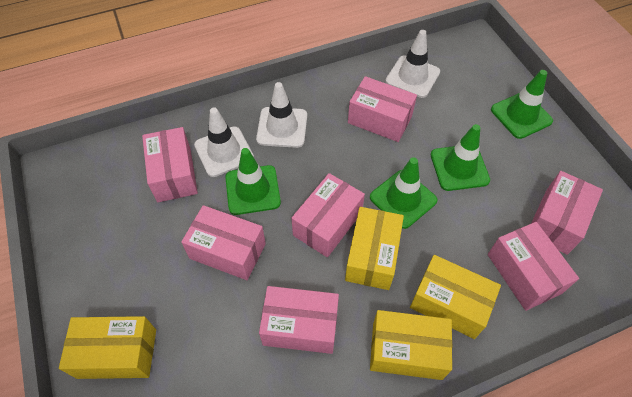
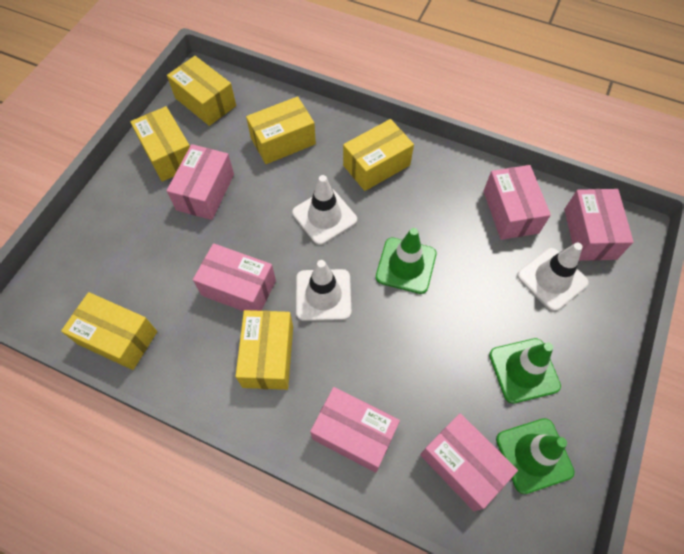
green traffic cone: [225,148,281,215] [370,157,437,229] [431,124,490,191] [491,70,553,139] = 4 -> [376,228,436,294] [489,338,561,404] [496,418,575,494] = 3
pink box: [142,127,198,202] [181,205,266,280] [259,286,339,354] [291,173,365,257] [348,76,417,142] [488,222,579,311] [531,171,603,255] = 7 -> [167,144,234,220] [193,243,276,311] [310,387,400,473] [420,413,518,511] [483,165,551,240] [564,189,634,261] = 6
yellow box: [59,316,156,379] [345,207,404,290] [370,310,452,380] [410,255,501,339] = 4 -> [61,292,157,370] [130,106,190,182] [167,56,236,126] [236,310,293,390] [246,96,316,164] [343,119,414,191] = 6

